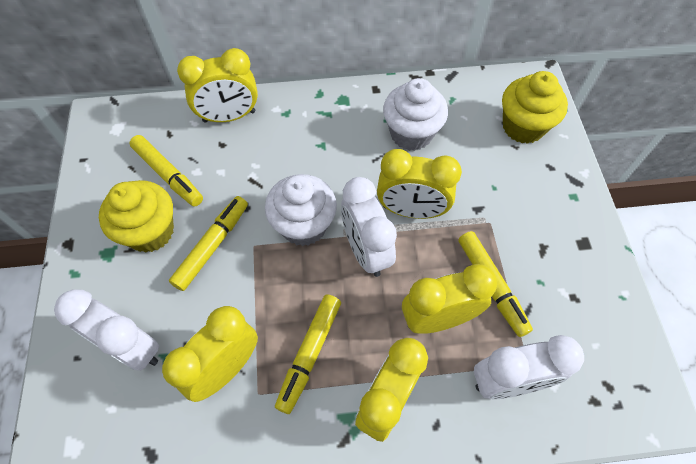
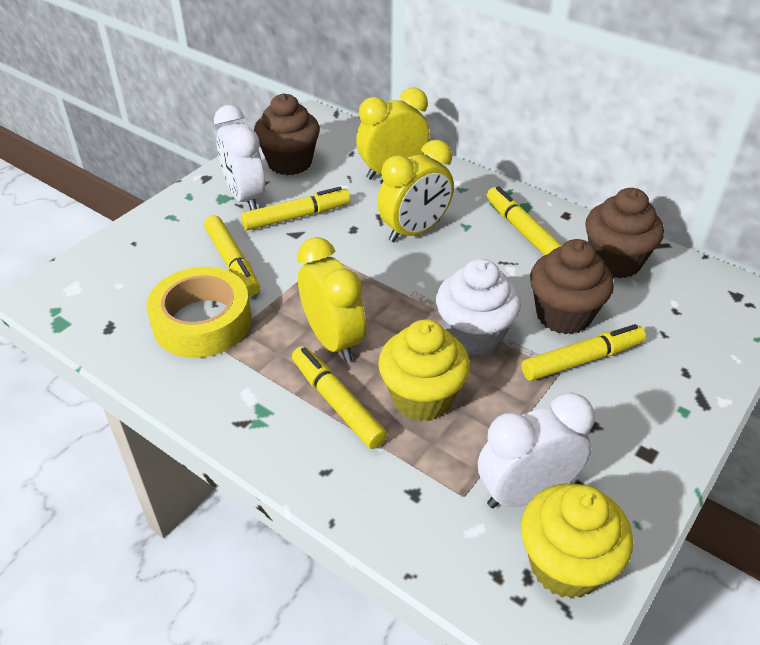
brown cupcake: none = 0 -> [254,93,320,175] [530,239,614,334] [585,188,664,279] = 3
white clock: [54,289,159,371] [341,177,397,277] [474,335,584,400] = 3 -> [214,105,265,210] [478,392,595,508] = 2
white cupcake: [265,174,337,246] [383,78,448,151] = 2 -> [436,259,521,356] = 1
yellow clock: [162,306,258,402] [177,48,258,123] [355,338,428,442] [377,149,462,219] [402,264,497,334] = 5 -> [297,237,366,362] [356,88,430,180] [377,140,454,242] = 3
yellow marker: [129,135,203,207] [169,196,248,291] [275,295,341,414] [458,231,533,337] = 4 -> [204,215,260,296] [241,187,350,230] [292,346,387,449] [487,186,562,255] [521,324,646,381] = 5
yellow tape: none = 0 -> [146,267,252,358] = 1

